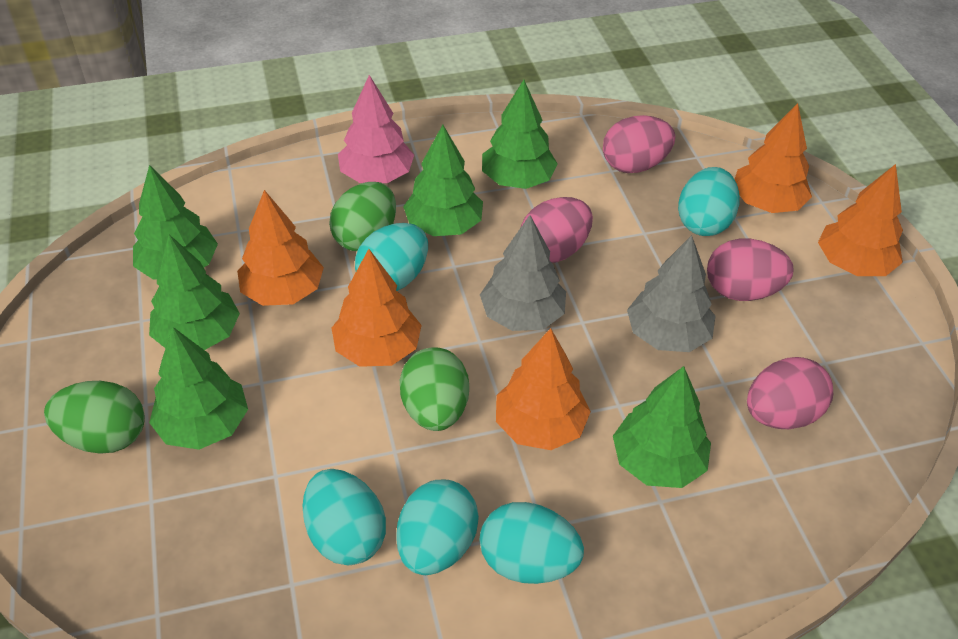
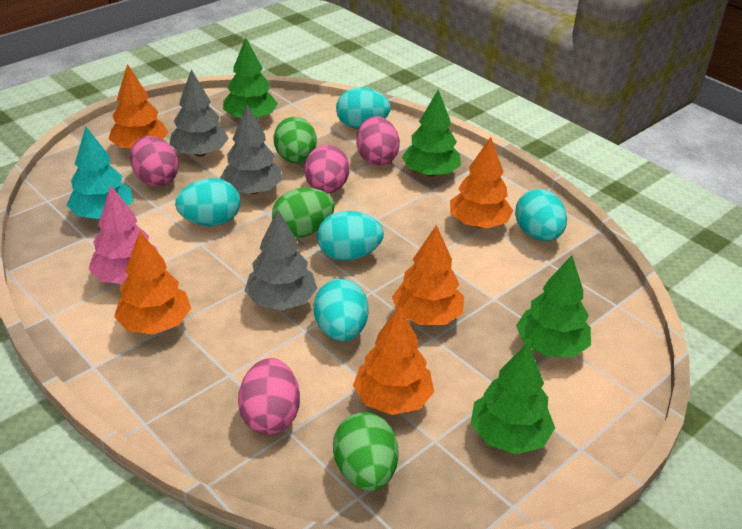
green tree: [133,165,218,280] [149,235,240,350] [149,327,248,450] [403,125,483,236] [482,80,558,189] [613,366,711,488] = 6 -> [223,38,278,119] [402,89,461,177] [471,342,555,454] [516,255,591,357] = 4
grey tree: [480,215,566,331] [627,235,715,352] = 2 -> [169,69,229,157] [220,105,282,194] [244,210,317,310] = 3
turquoise tree: none = 0 -> [66,127,133,219] = 1

